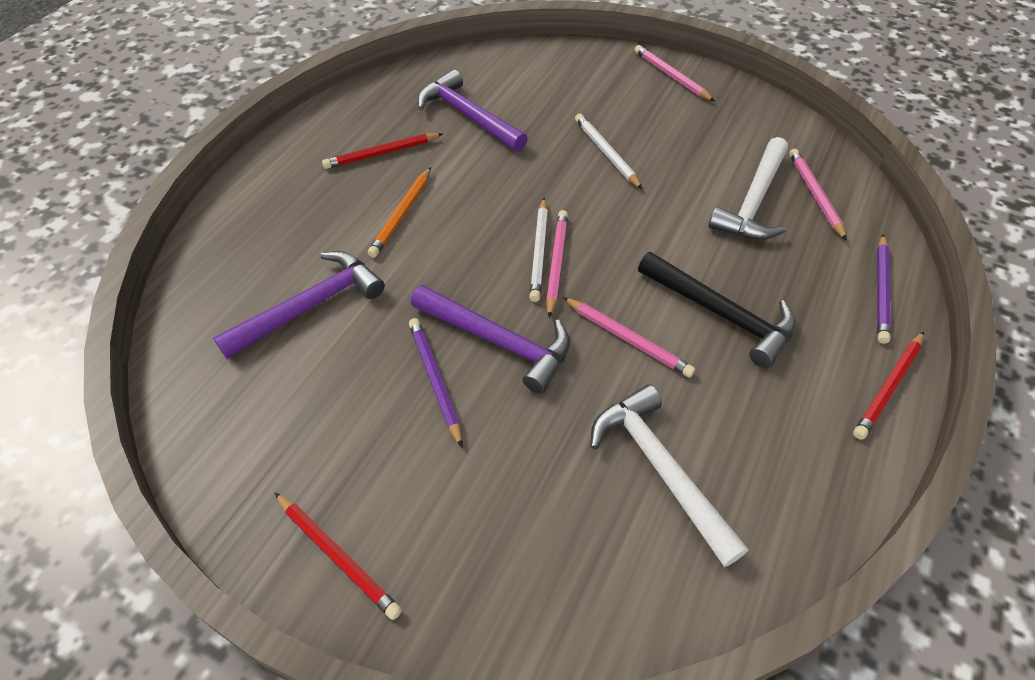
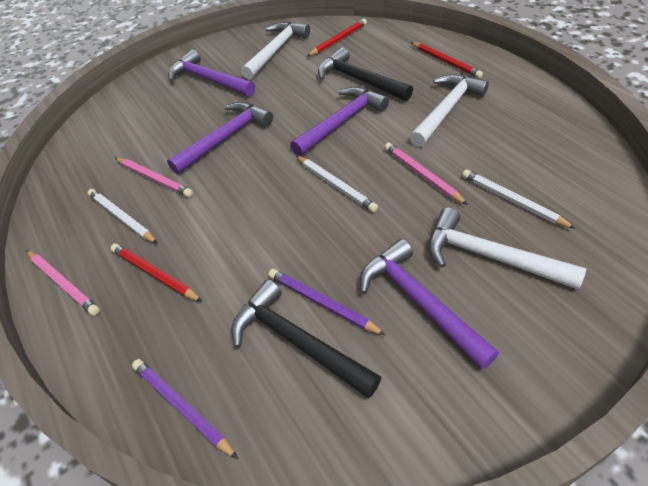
black hammer: [638,252,796,368] = 1 -> [231,279,382,399] [318,47,413,101] = 2
orange pencil: [368,167,431,258] = 1 -> none = 0
pink pencil: [546,210,568,318] [563,297,695,377] [634,45,715,101] [789,149,847,241] = 4 -> [26,250,100,316] [115,158,193,197] [384,142,468,205] = 3
purple hammer: [213,251,385,359] [411,285,570,394] [417,69,528,152] = 3 -> [167,102,273,174] [168,50,255,96] [290,87,389,156] [360,239,499,370] = 4
white hammer: [591,384,748,567] [708,137,788,240] = 2 -> [241,22,310,79] [410,74,489,147] [428,207,586,290] = 3
white pencil: [529,198,548,302] [575,114,643,189] = 2 -> [87,189,158,244] [296,156,378,212] [462,169,576,229] = 3

